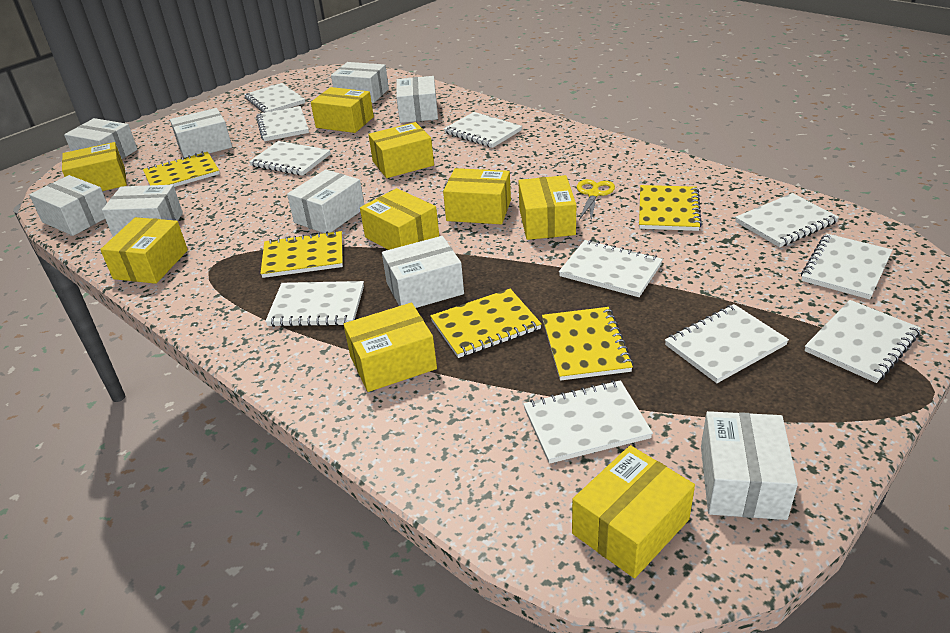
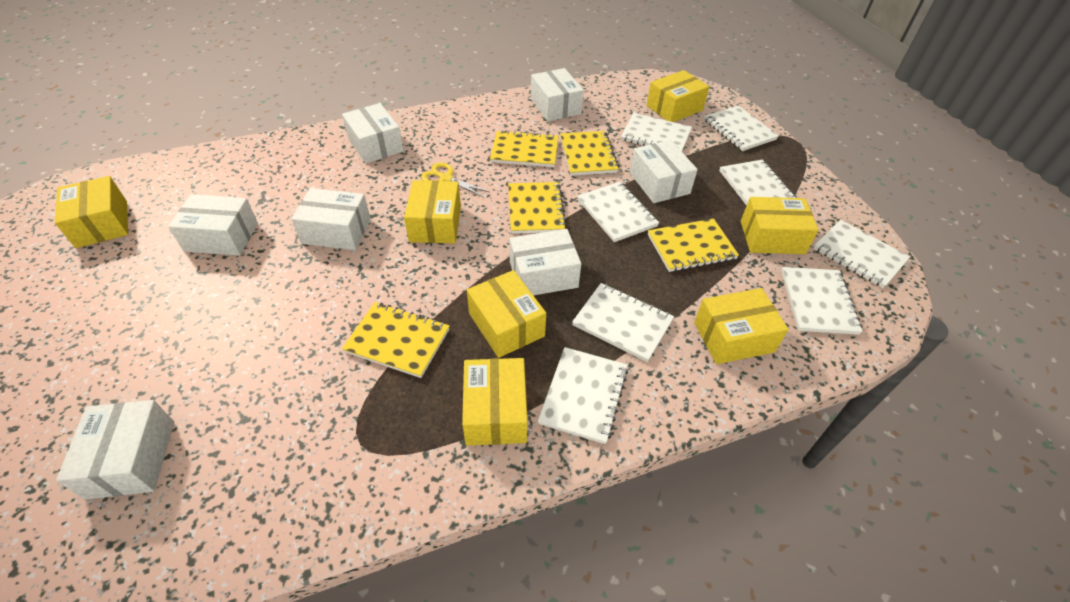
white box: [29,175,107,236] [64,118,138,159] [102,185,183,237] [170,108,232,158] [287,170,364,233] [331,62,389,103] [382,236,464,308] [396,76,438,123] [701,411,798,520] = 9 -> [56,400,174,500] [168,194,258,256] [291,188,371,250] [342,103,403,164] [509,229,581,296] [531,68,584,121] [630,140,698,203] = 7
white notebook: [244,83,305,113] [249,141,330,176] [256,106,309,141] [265,281,364,327] [444,112,522,148] [523,380,653,464] [559,240,663,297] [665,304,789,383] [735,193,839,248] [801,233,892,299] [805,300,921,383] = 11 -> [538,347,628,444] [572,283,674,362] [577,182,659,242] [621,113,692,151] [704,105,779,151] [719,160,796,206] [781,267,863,335] [813,220,910,288] = 8
yellow box: [62,142,127,191] [100,217,188,284] [311,87,374,133] [343,303,437,392] [360,188,439,250] [368,122,434,178] [443,168,511,224] [518,175,576,240] [572,445,695,578] = 9 -> [55,176,128,248] [404,180,461,243] [462,358,528,446] [467,270,546,358] [646,70,709,122] [694,288,789,364] [741,197,819,254] = 7

